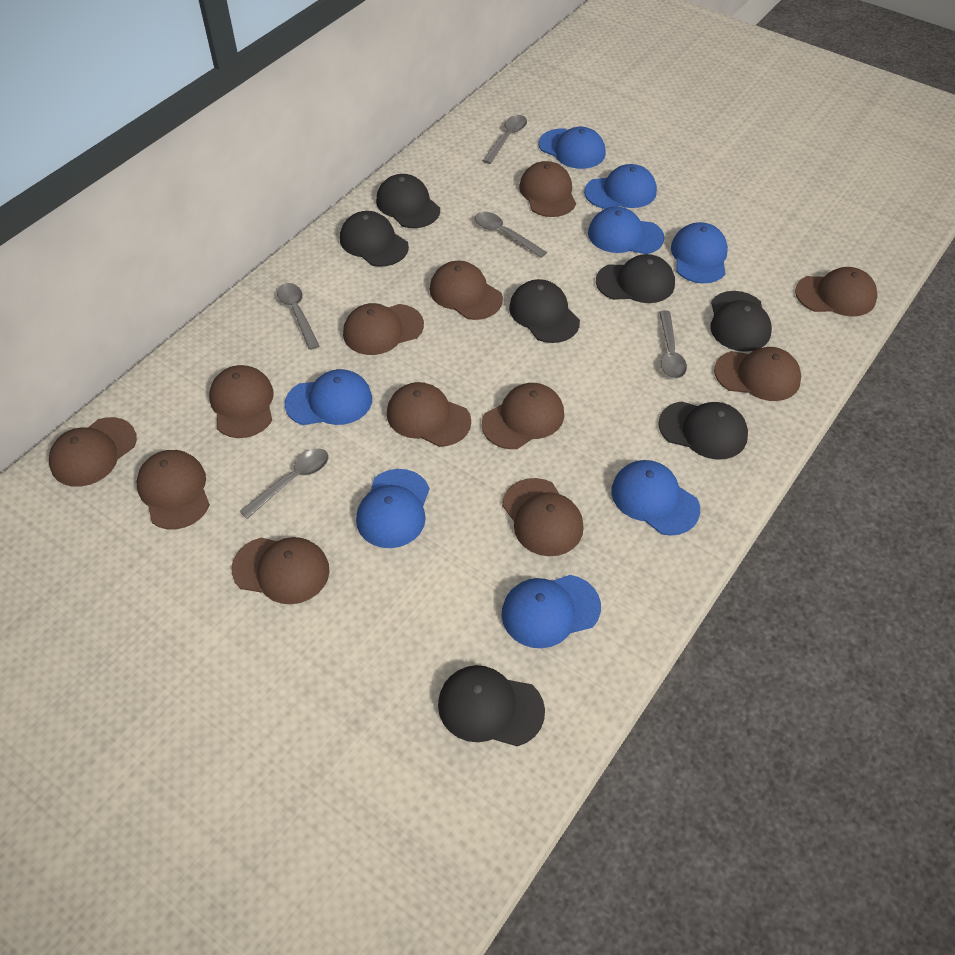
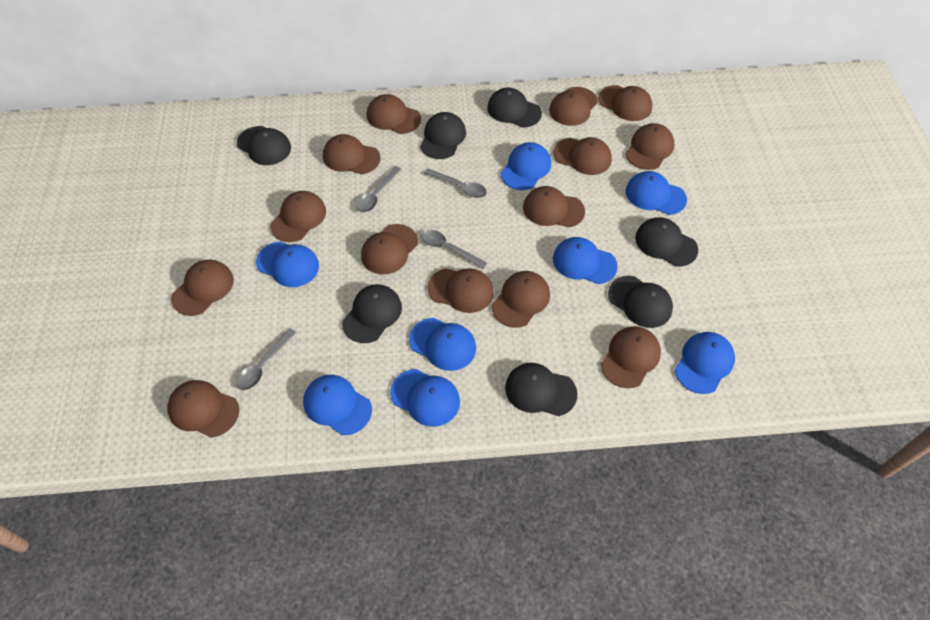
brown cap: [49,417,137,487] [136,450,210,529] [209,365,274,438] [231,537,330,604] [343,303,424,355] [387,382,471,447] [429,261,503,320] [482,383,564,449] [502,478,584,556] [519,161,576,217] [714,347,801,401] [795,267,877,317] = 12 -> [167,380,239,438] [171,260,234,316] [270,191,326,242] [323,134,380,174] [361,224,418,274] [367,94,421,134] [428,268,494,313] [492,271,550,328] [523,186,585,227] [549,87,598,126] [553,137,612,175] [598,85,653,121] [601,326,661,388] [626,123,674,170] = 14
grey spoon: [239,448,329,519] [277,283,319,350] [475,212,547,258] [483,115,527,164] [659,310,687,379] = 5 -> [236,328,297,390] [356,166,402,212] [421,230,487,269] [424,168,487,198] = 4

